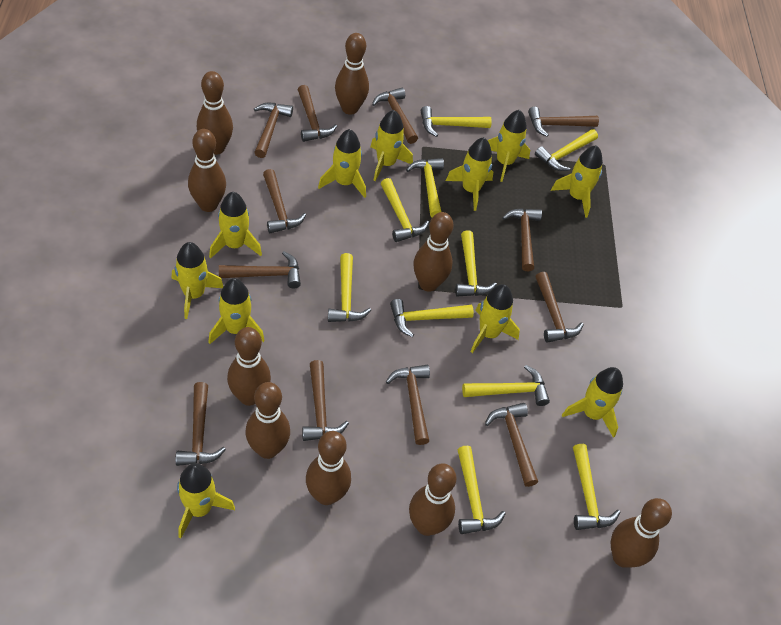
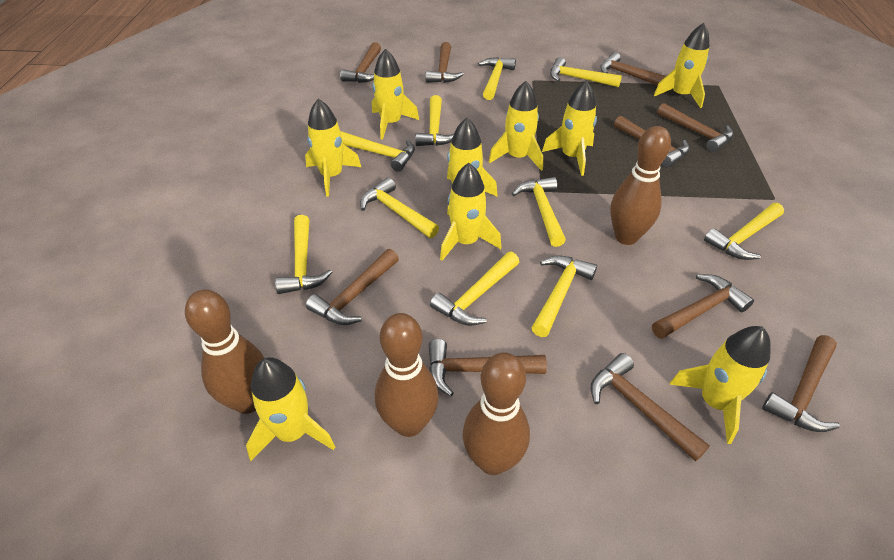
brown bowling pin: [188,129,226,212] [197,71,233,155] [227,327,271,406] [246,382,290,459] [306,431,351,505] [335,33,369,115] [409,464,457,536] [413,212,453,292] [611,498,672,568] = 9 -> [185,289,264,414] [375,313,439,437] [463,352,530,475] [610,126,671,245] = 4
brown hammer: [176,382,226,466] [219,251,301,289] [254,103,293,158] [263,169,306,233] [298,85,337,142] [302,360,349,441] [372,88,418,144] [386,365,430,445] [485,403,538,487] [502,208,542,271] [528,107,599,137] [535,272,584,343] = 12 -> [306,249,399,325] [340,42,381,83] [426,42,464,83] [429,339,547,397] [591,353,710,462] [600,52,666,86] [614,116,690,168] [652,274,754,339] [657,103,734,152] [762,335,840,432] = 10
yellow rocket: [171,242,224,319] [177,463,235,539] [208,278,265,344] [209,192,262,259] [318,129,366,198] [370,110,413,181] [446,137,493,211] [471,284,520,353] [488,110,530,182] [551,145,603,218] [562,367,623,438] = 11 -> [246,357,335,461] [305,99,361,197] [372,49,419,140] [440,163,502,261] [447,118,498,215] [489,81,543,171] [542,80,597,176] [653,23,709,108] [669,326,771,444] = 9

